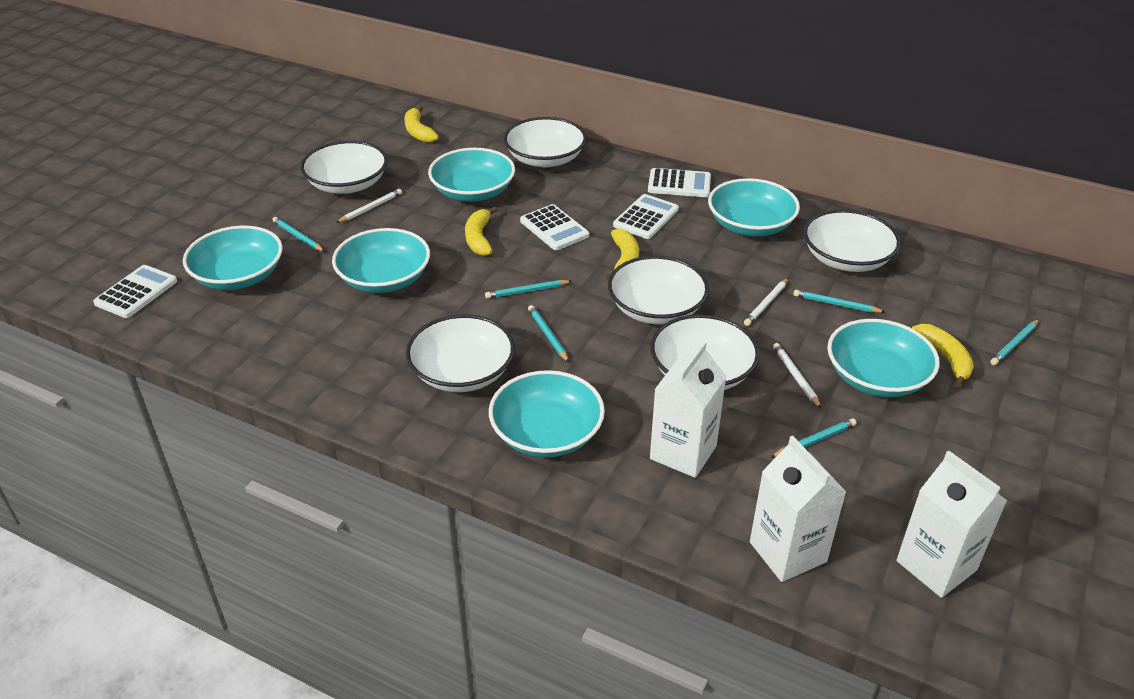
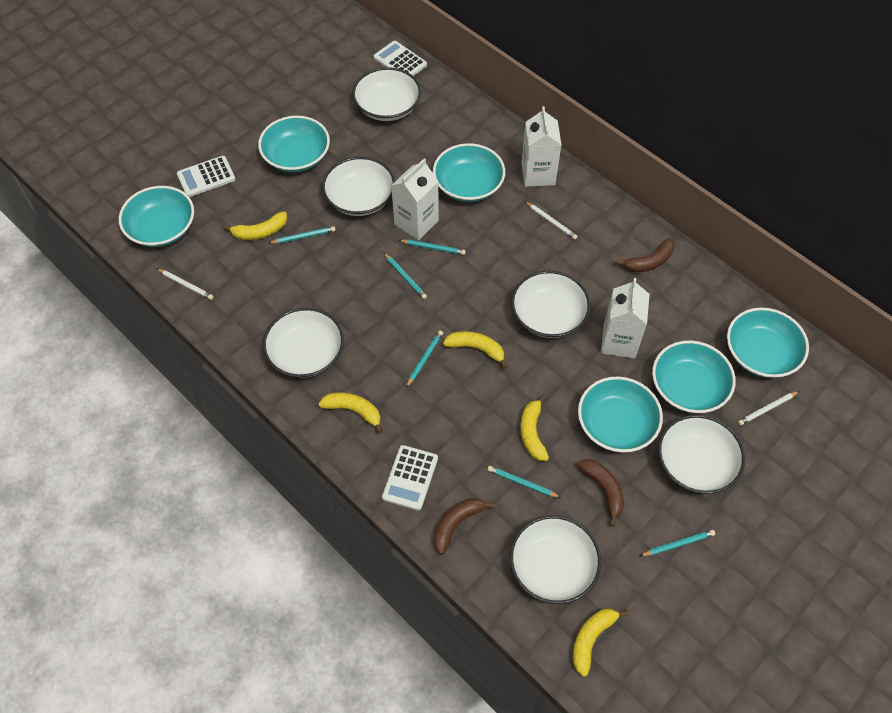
brown banana: none = 0 -> [434,498,495,554] [577,459,624,527] [615,238,674,272] = 3
white calculator: [93,265,177,318] [520,204,589,250] [613,194,679,239] [648,168,711,197] = 4 -> [177,156,235,197] [374,41,427,76] [382,445,438,511] = 3
yellow banana: [404,105,439,143] [465,207,497,256] [606,228,639,280] [912,324,974,387] = 4 -> [223,211,287,240] [318,392,382,433] [443,331,507,369] [520,395,549,461] [573,609,628,677] = 5

